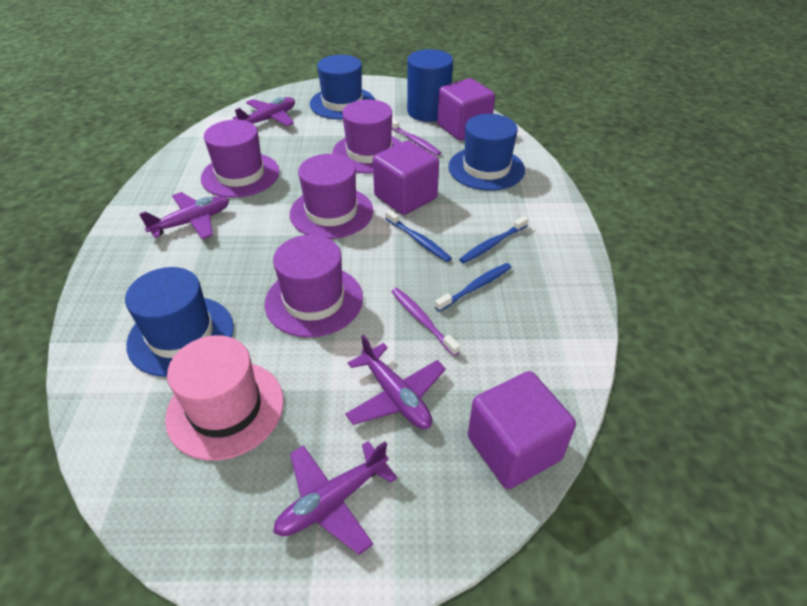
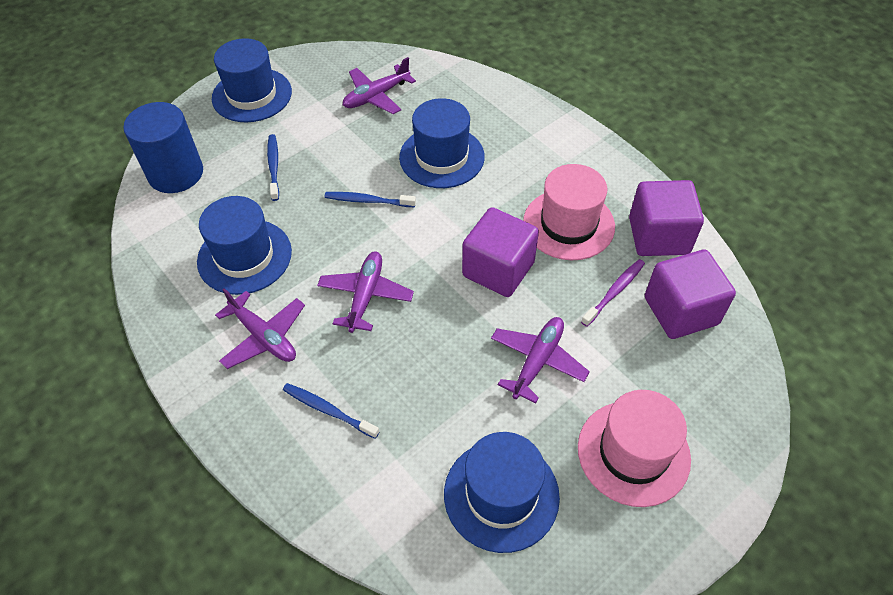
blue hat: [125,267,234,377] [310,55,375,120] [448,114,525,191] = 3 -> [197,196,292,295] [212,38,292,122] [399,98,485,188] [444,432,560,553] = 4
pink hat: [165,335,284,461] = 1 -> [523,164,615,260] [578,390,691,507] = 2
purple hat: [201,120,280,198] [265,235,363,338] [290,154,373,239] [332,99,402,173] = 4 -> none = 0
purple toothbrush: [391,288,460,356] [392,119,441,156] = 2 -> [581,259,645,327] = 1

